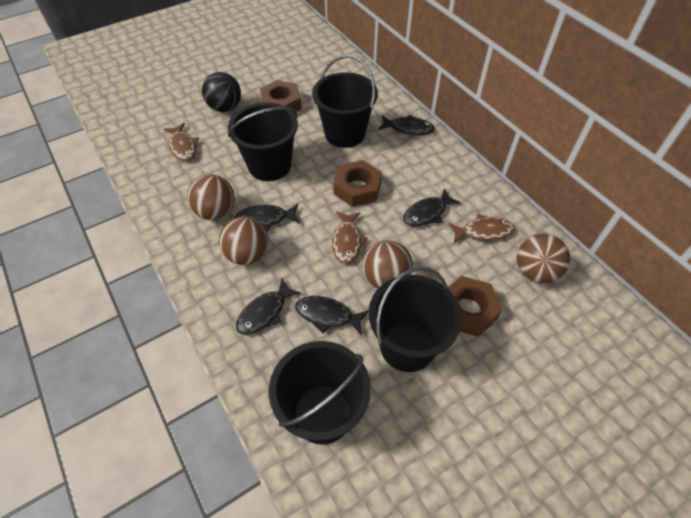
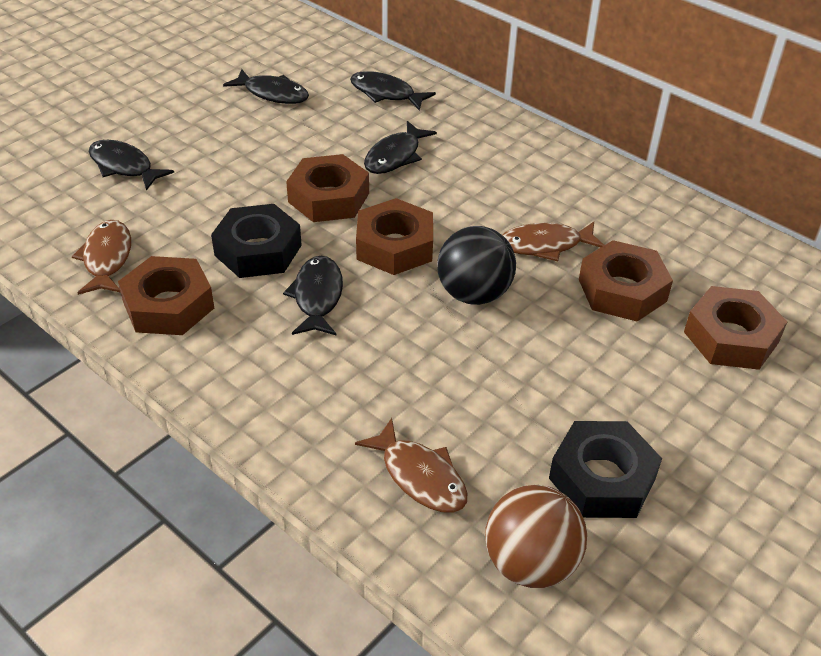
black bucket: [228,102,298,181] [269,341,371,445] [312,55,378,148] [369,266,462,372] = 4 -> none = 0
black nut: none = 0 -> [211,204,302,278] [549,421,662,518] = 2
brown ball: [187,174,235,220] [219,217,269,265] [362,240,413,288] [517,234,570,283] = 4 -> [485,485,587,588] = 1
brown nut: [260,80,302,112] [333,160,382,207] [448,276,502,337] = 3 -> [118,256,214,335] [286,154,369,222] [356,198,433,275] [579,240,673,322] [684,286,787,370] = 5

